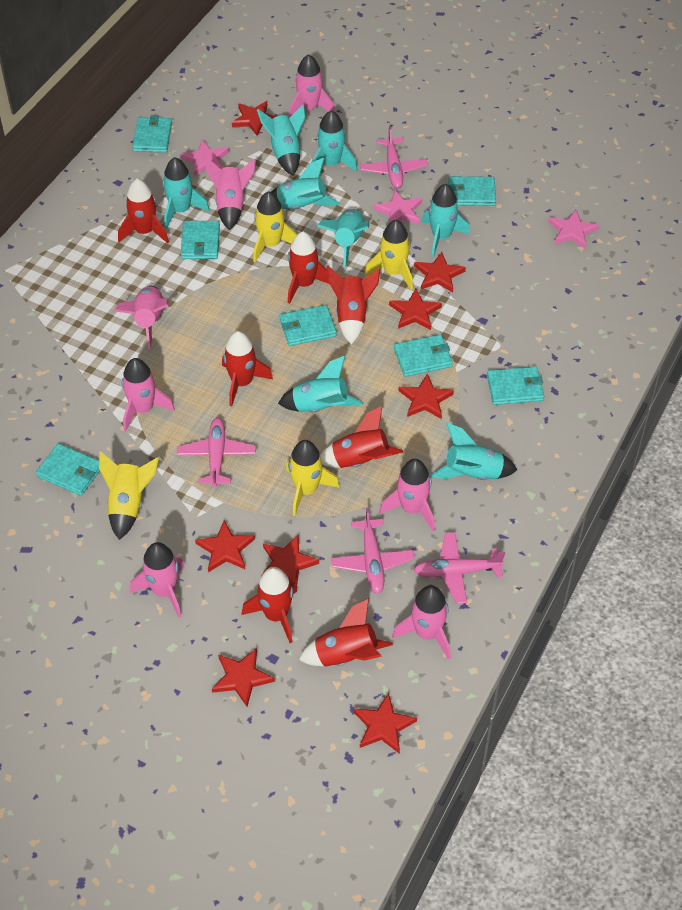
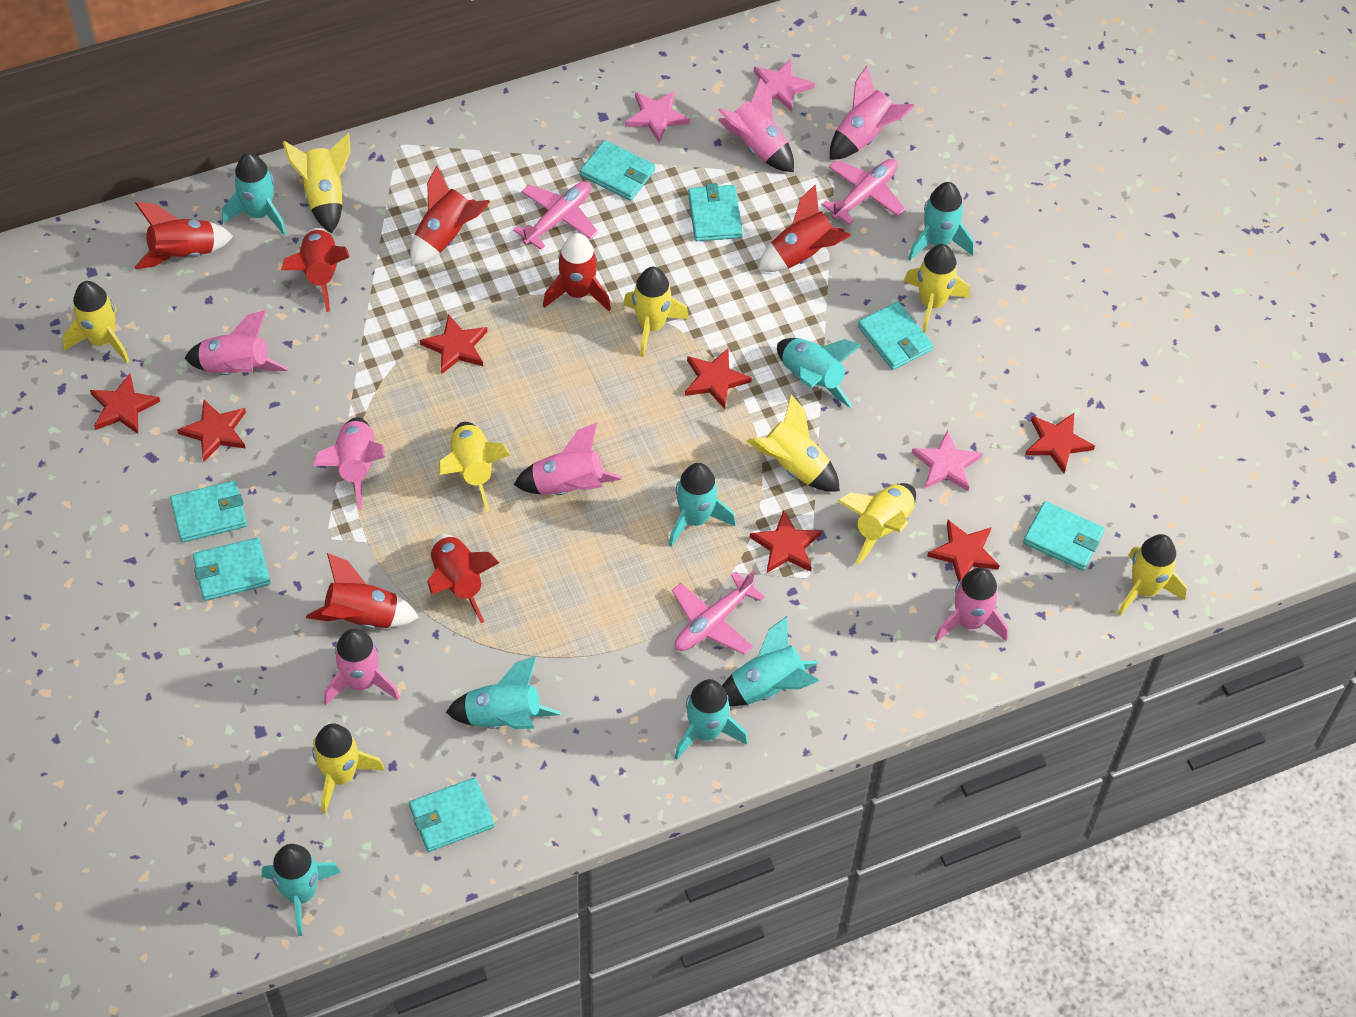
pink plane: [177,418,256,488] [331,508,415,594] [360,126,428,188] [414,532,505,604] = 4 -> [513,181,598,250] [672,570,765,655] [822,159,905,225] = 3
red star: [195,521,255,572] [212,648,275,707] [232,101,275,136] [261,535,319,588] [353,693,417,754] [389,289,442,330] [399,374,454,419] [414,252,466,292] = 8 -> [90,373,160,434] [177,400,246,462] [420,314,487,374] [685,349,752,409] [750,510,821,574] [927,520,1000,582] [1025,413,1095,473] = 7
yellow rocket: [99,451,159,540] [253,191,297,262] [286,440,339,516] [365,220,413,290] = 4 -> [62,281,130,363] [283,133,351,233] [312,723,384,814] [439,422,510,512] [623,267,689,357] [747,394,840,492] [837,483,916,565] [904,244,969,334] [1118,534,1187,616] = 9

